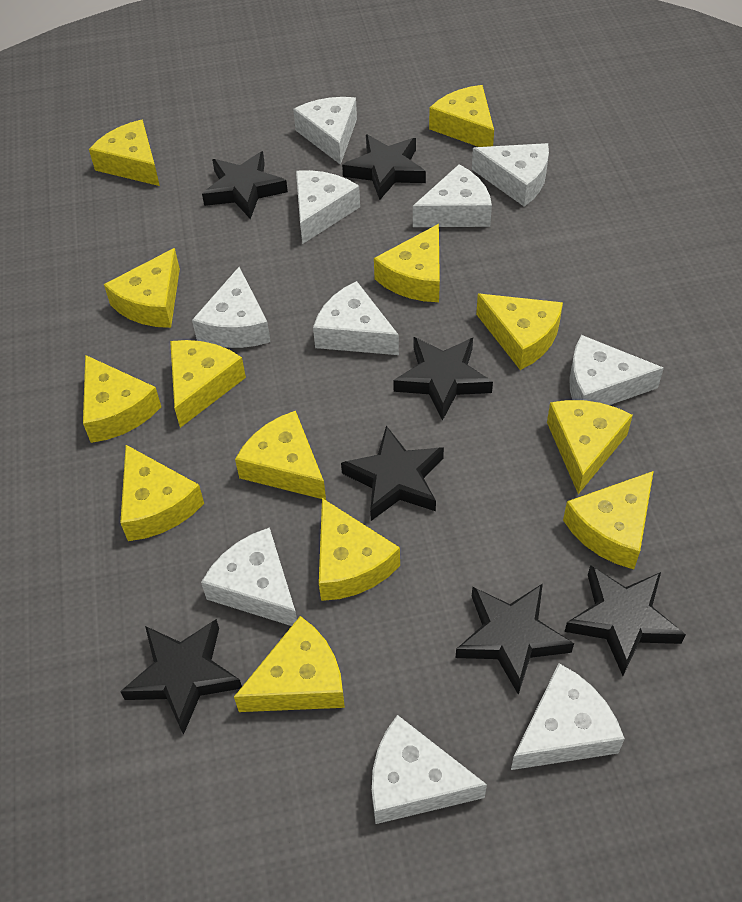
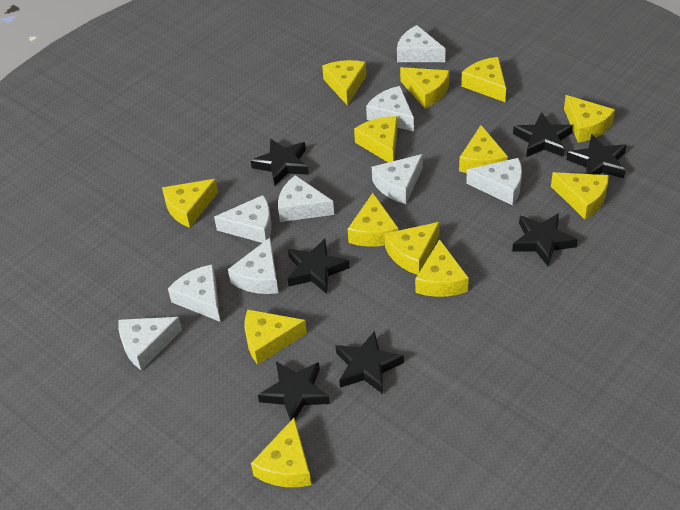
white cheese: [192,267,271,348] [201,527,297,626] [293,97,357,165] [296,170,360,244] [313,281,399,355] [372,715,487,824] [413,164,492,227] [472,143,549,207] [511,663,625,770] [569,335,664,405] = 10 -> [118,317,182,370] [168,264,220,322] [214,195,272,243] [228,238,278,294] [278,175,334,222] [366,86,414,132] [372,154,423,204] [397,25,445,62] [466,158,522,205] = 9

